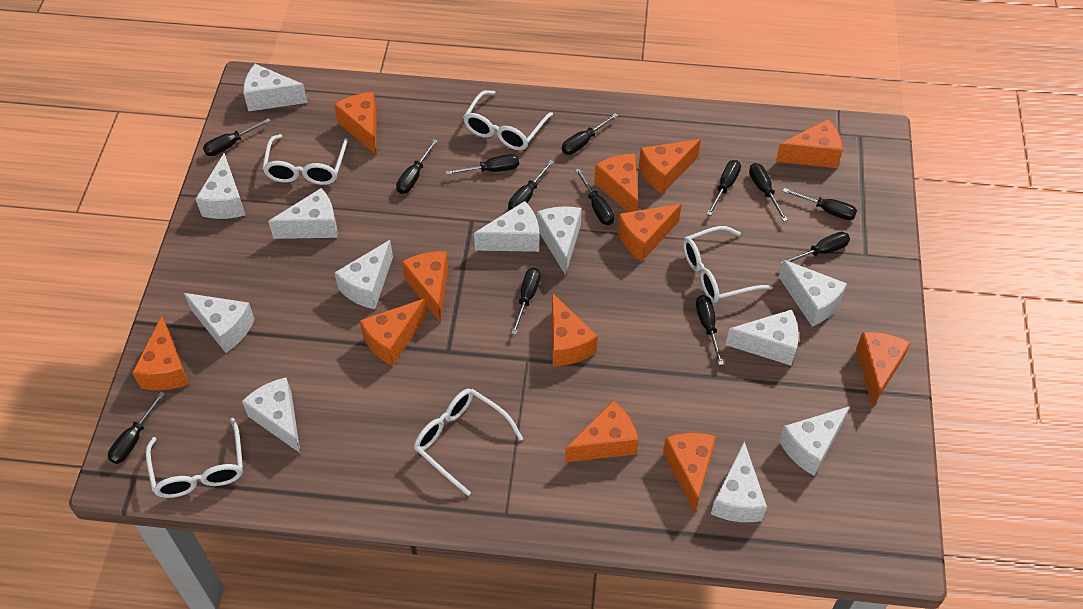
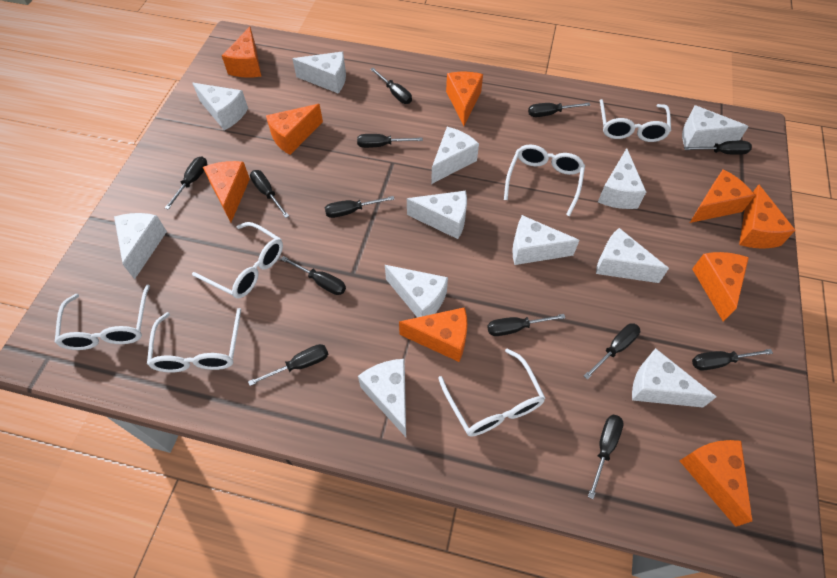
orange cheese: [132,316,189,390] [334,92,377,155] [359,299,427,366] [402,251,448,322] [552,293,598,366] [565,400,638,462] [594,154,638,212] [618,204,682,261] [639,139,701,194] [663,433,716,514] [776,119,843,168] [856,332,911,407] = 12 -> [203,161,250,222] [222,27,261,78] [266,104,323,155] [399,307,467,362] [446,72,483,126] [680,440,752,527] [690,169,755,223] [692,252,749,322] [739,184,796,248] = 9
white glasses: [146,418,243,498] [262,134,348,185] [414,388,523,496] [463,90,553,150] [683,226,773,303] = 5 -> [54,284,150,350] [147,308,241,372] [192,222,283,298] [438,348,545,437] [504,144,585,216] [599,99,671,142] = 6

